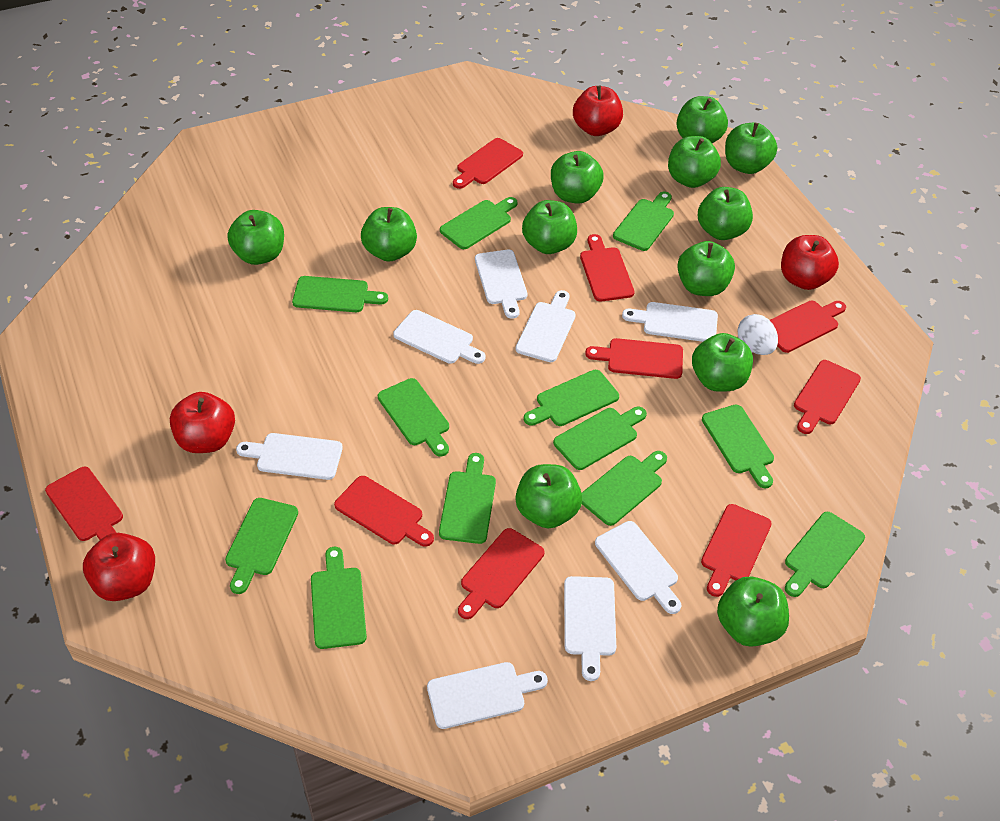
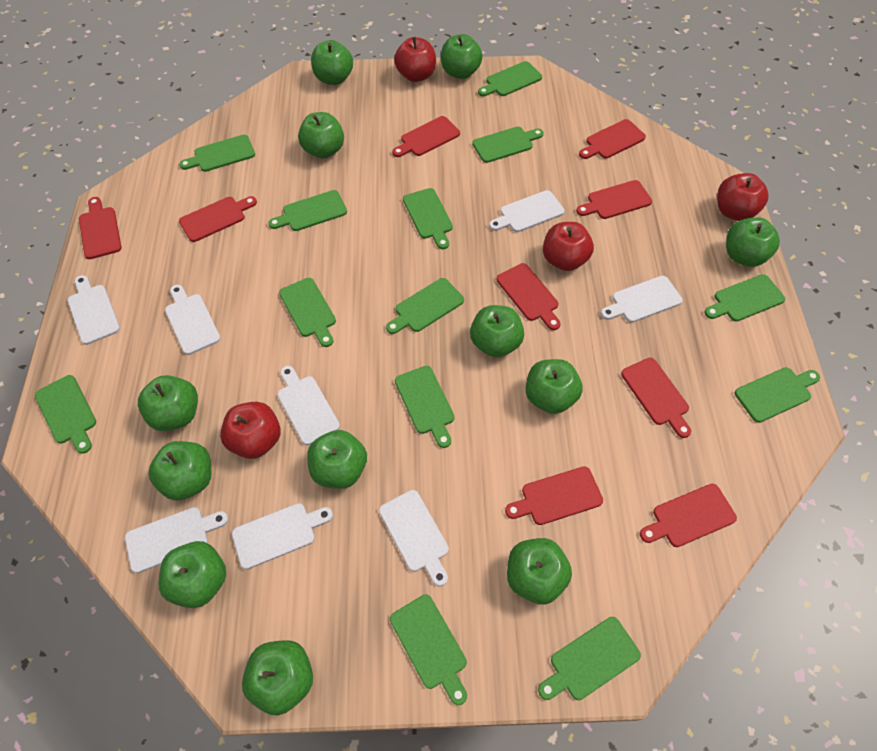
green cutting board: [225,498,298,594] [292,276,388,312] [311,547,367,649] [378,378,449,457] [439,453,496,544] [440,197,517,249] [524,370,619,426] [553,407,647,470] [582,451,667,526] [613,192,674,251] [702,405,774,488] [785,512,865,597] = 12 -> [35,375,96,454] [179,135,255,172] [268,190,347,231] [279,278,336,347] [386,278,464,334] [390,595,467,705] [395,366,455,448] [403,188,453,249] [472,127,544,163] [478,61,542,96] [538,617,641,700] [704,274,785,322] [735,367,820,423] = 13
white egg: [737,314,778,355] = 1 -> none = 0

